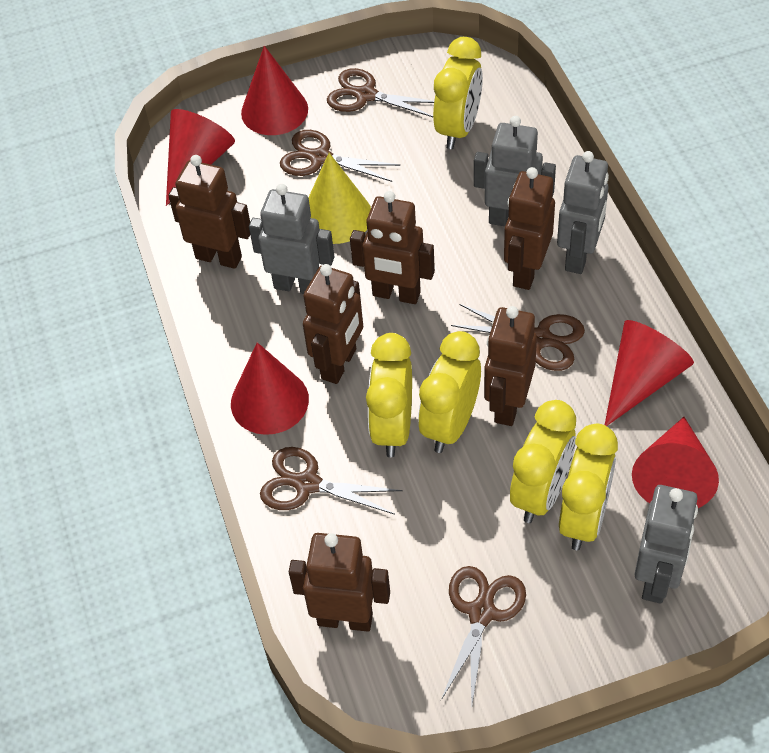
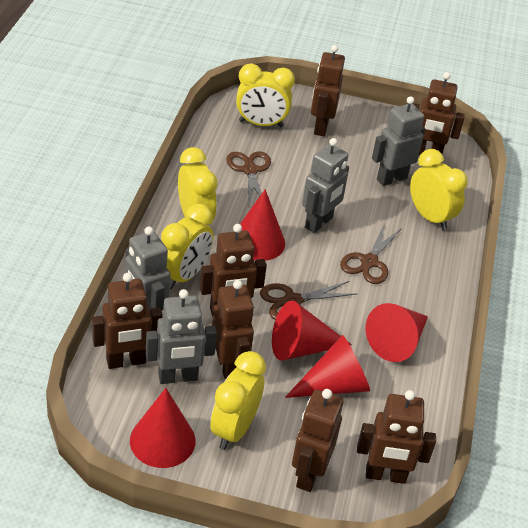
brown robot: [168,155,250,269] [289,533,390,632] [303,264,363,384] [350,191,435,304] [484,306,537,426] [504,167,555,290] = 6 -> [92,273,163,369] [200,224,267,317] [212,280,254,380] [292,389,344,492] [311,45,345,136] [357,390,436,484] [413,72,465,156] = 7
brown scissors: [260,447,403,515] [280,130,400,182] [327,68,434,117] [441,566,526,704] [451,304,585,371] = 5 -> [226,152,271,205] [260,281,357,320] [340,223,402,284] = 3
yellow cone: [308,153,371,244] = 1 -> none = 0

